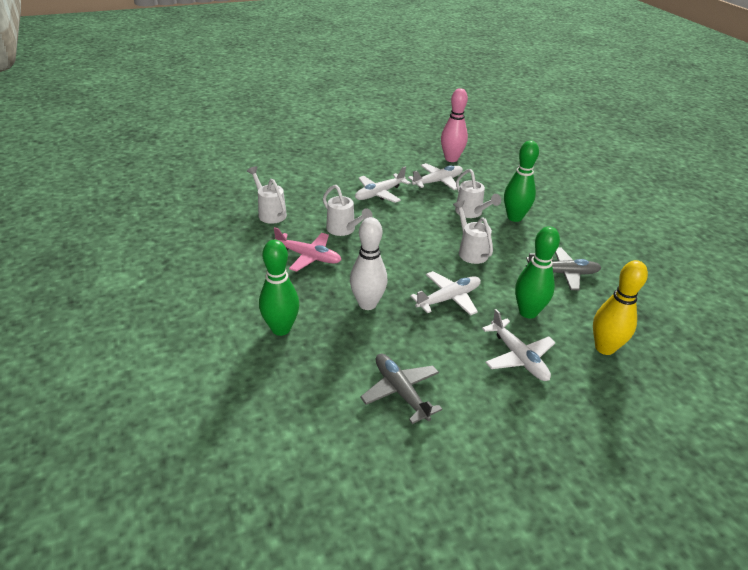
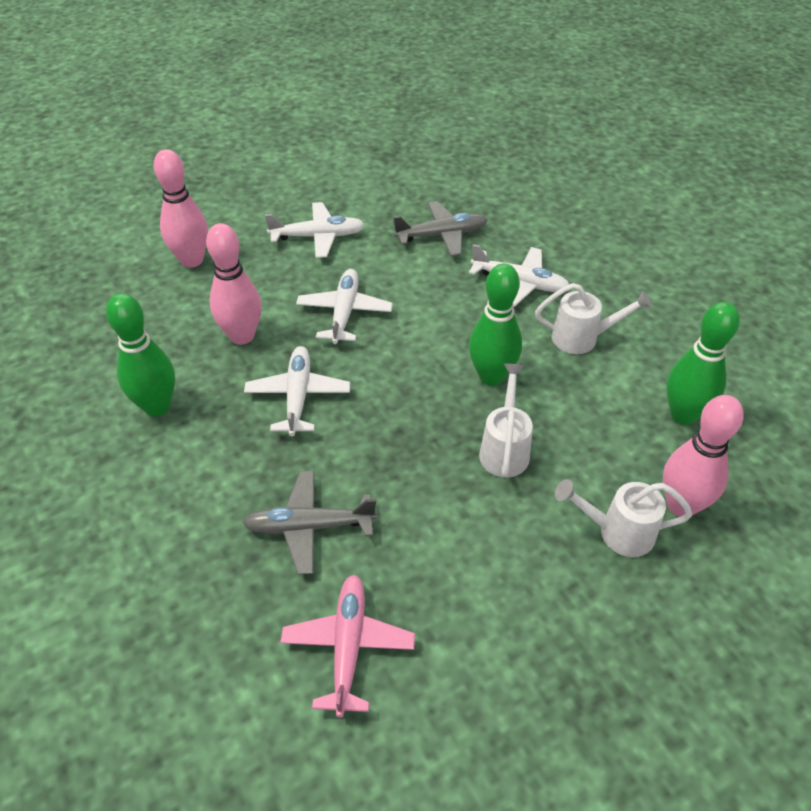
pink bowling pin: [441,88,468,162] = 1 -> [154,149,208,268] [206,223,261,345] [663,395,744,517] = 3
white bowling pin: [350,217,387,310] = 1 -> none = 0
white watering can: [247,166,287,224] [323,185,373,236] [453,200,493,264] [455,169,501,218] = 4 -> [479,363,533,477] [535,283,652,354] [555,479,693,557] = 3
yellow bowling pin: [593,260,648,355] = 1 -> none = 0

